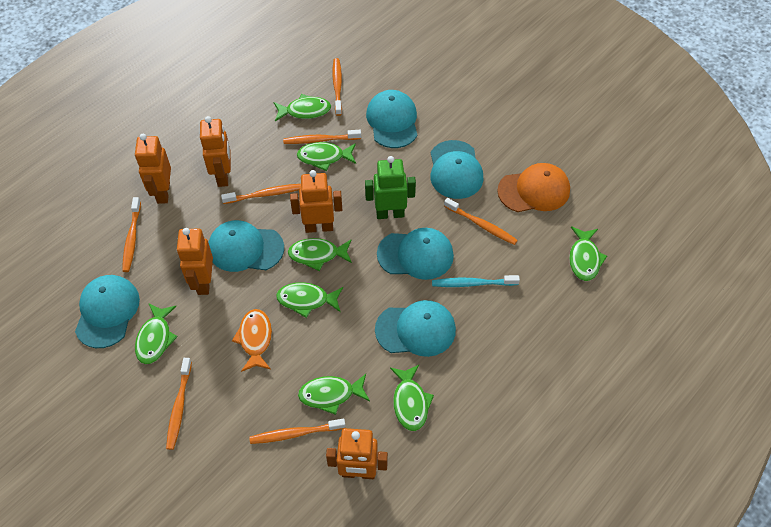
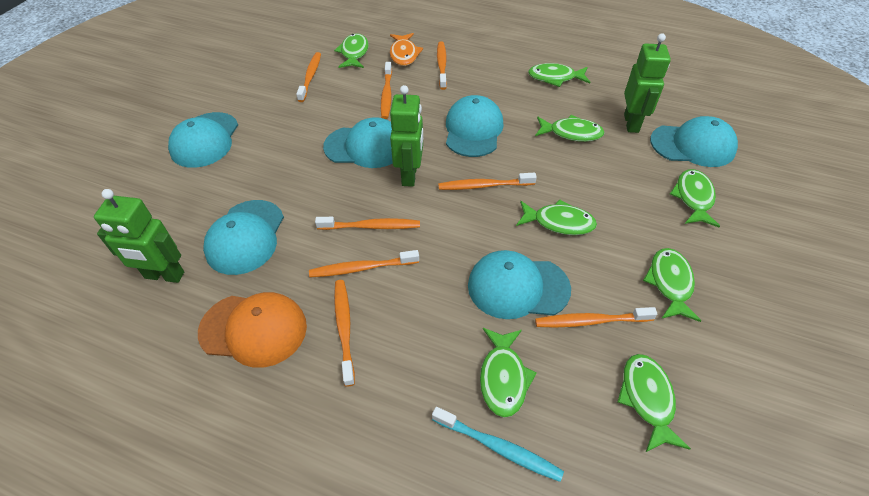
green robot: [365,156,416,219] = 1 -> [94,189,184,283] [390,85,423,187] [624,33,671,133] = 3
orange robot: [135,134,171,204] [177,228,213,295] [200,116,231,187] [290,170,342,233] [326,428,388,479] = 5 -> none = 0
orange toothbrush: [122,197,141,272] [166,358,192,450] [221,184,301,204] [249,419,346,444] [283,130,361,144] [332,58,342,116] [444,198,518,245] = 7 -> [296,52,321,102] [309,250,419,277] [315,217,420,230] [334,280,355,387] [381,62,392,119] [437,42,447,90] [438,173,537,190] [535,307,657,328] = 8

